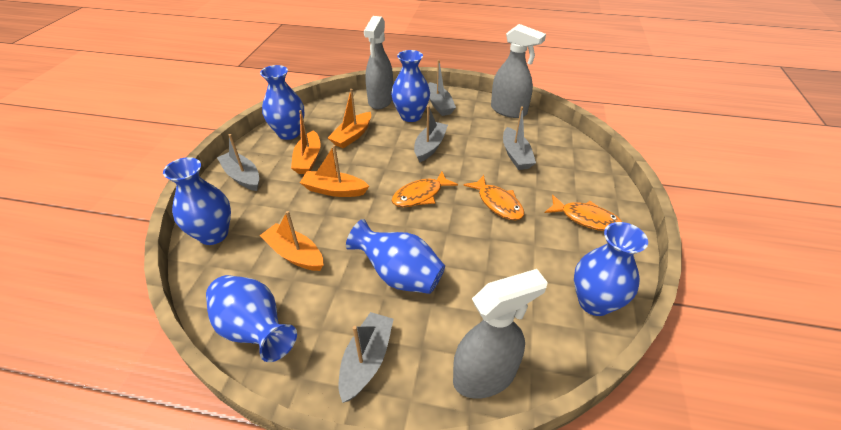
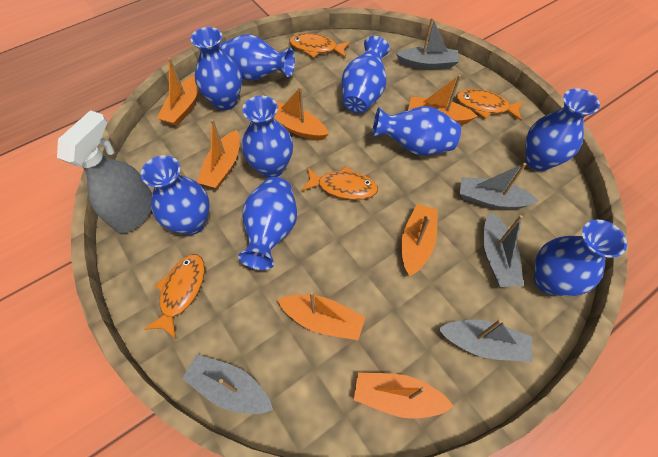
blue vase: [163,157,231,245] [206,275,297,362] [260,65,304,140] [346,219,445,294] [391,50,430,122] [574,222,648,316] = 6 -> [141,155,210,235] [190,27,242,110] [219,34,295,81] [238,177,297,270] [242,95,293,178] [342,36,390,113] [372,106,461,156] [525,89,600,171] [534,220,627,296] = 9
grey spray bottle: [364,16,393,109] [453,269,548,399] [491,24,546,118] = 3 -> [57,110,152,233] = 1
orange boat: [260,211,323,271] [291,110,321,174] [300,145,369,197] [328,89,371,148] = 4 -> [157,58,199,126] [197,119,240,189] [274,87,329,140] [278,291,365,340] [354,373,454,419] [401,204,438,276] [408,75,477,125] = 7
orange fish: [392,171,458,207] [463,175,524,221] [545,195,622,231] = 3 -> [144,254,205,339] [289,33,350,58] [301,166,378,200] [456,89,524,121] = 4

